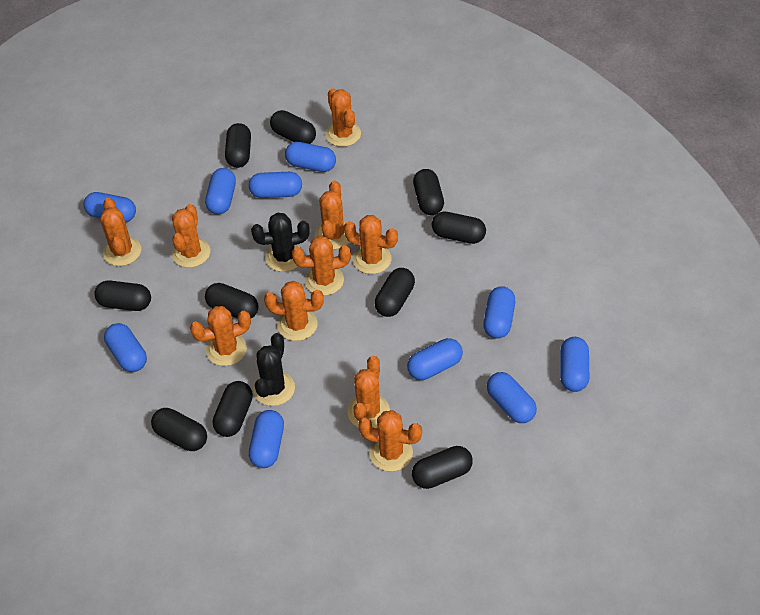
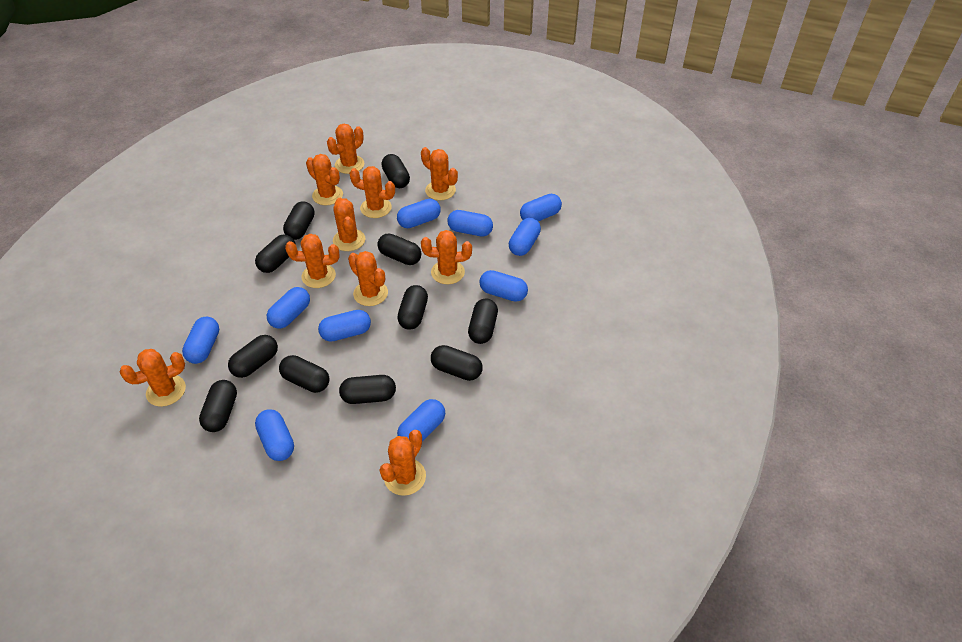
black cactus: [251,213,310,272] [253,333,295,406] = 2 -> none = 0
black capsule: [94,280,151,311] [151,408,207,451] [205,283,259,318] [213,381,253,437] [225,123,251,168] [270,110,316,144] [375,268,415,317] [412,446,473,489] [413,169,444,215] [432,212,486,244] = 10 -> [199,380,237,432] [228,335,278,378] [255,235,295,273] [279,355,330,393] [283,201,315,240] [339,375,396,404] [377,233,421,265] [381,154,410,188] [397,285,428,330] [431,345,483,381] [468,298,498,344] = 11

